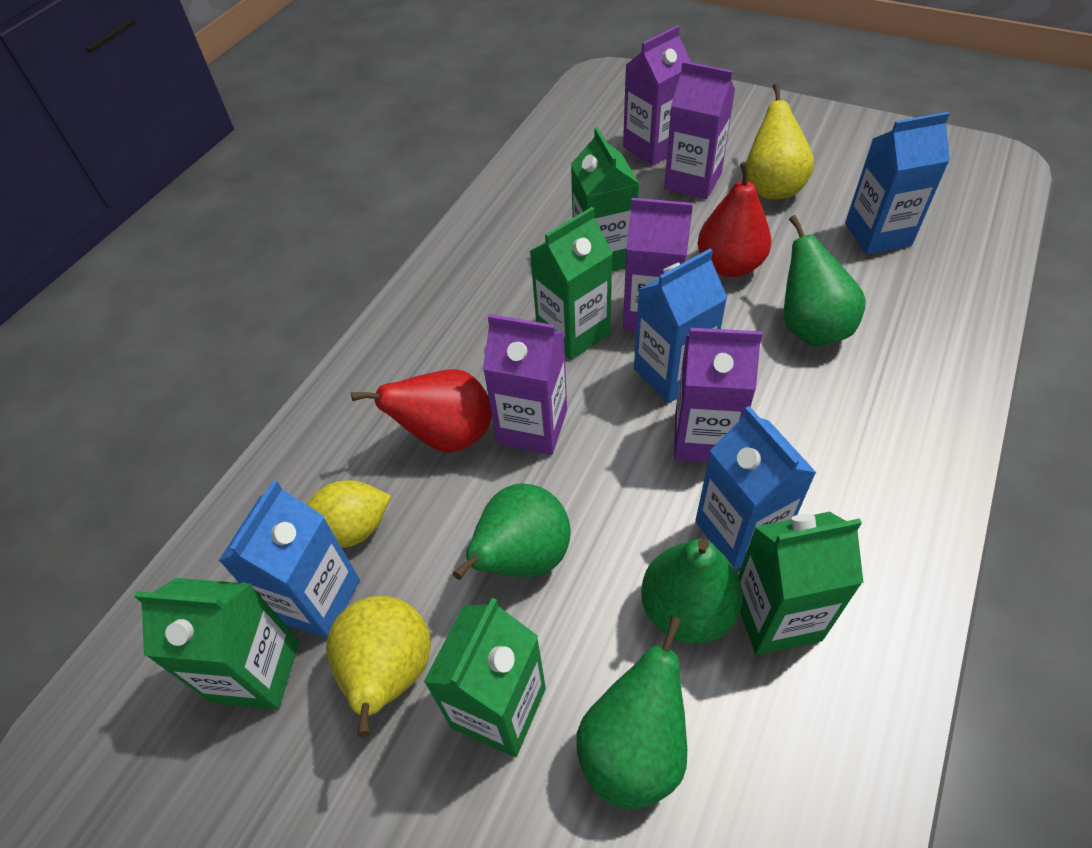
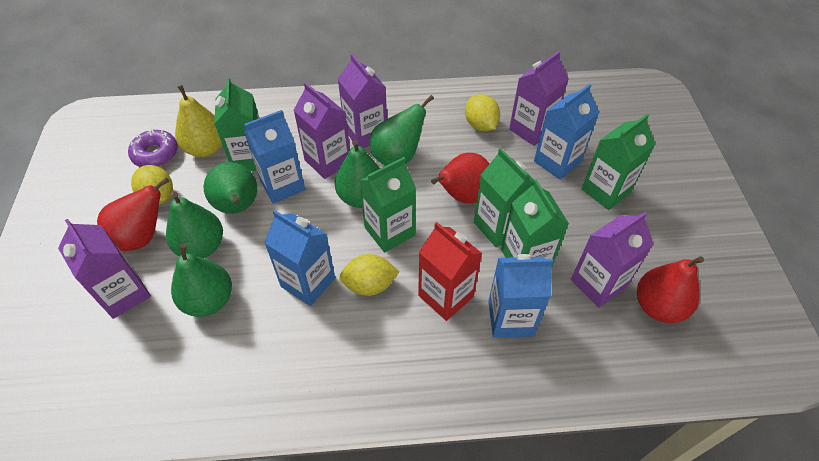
green pear: [453,483,571,580] [576,616,687,810] [641,538,743,644] [784,215,866,346] = 4 -> [166,192,223,258] [171,244,232,317] [204,162,257,214] [335,140,380,208] [370,95,434,166] = 5
purple donut: none = 0 -> [128,129,178,167] = 1
red carton: none = 0 -> [418,222,482,321] = 1
red pear: [351,369,492,453] [698,161,771,277] = 2 -> [97,178,169,251] [431,153,490,203] [637,256,704,323] = 3
yellow lemon: [307,480,391,548] = 1 -> [131,165,173,204] [339,254,400,296] [465,94,500,131] = 3
yellow pear: [326,596,431,738] [746,83,814,199] = 2 -> [175,85,222,157] = 1

